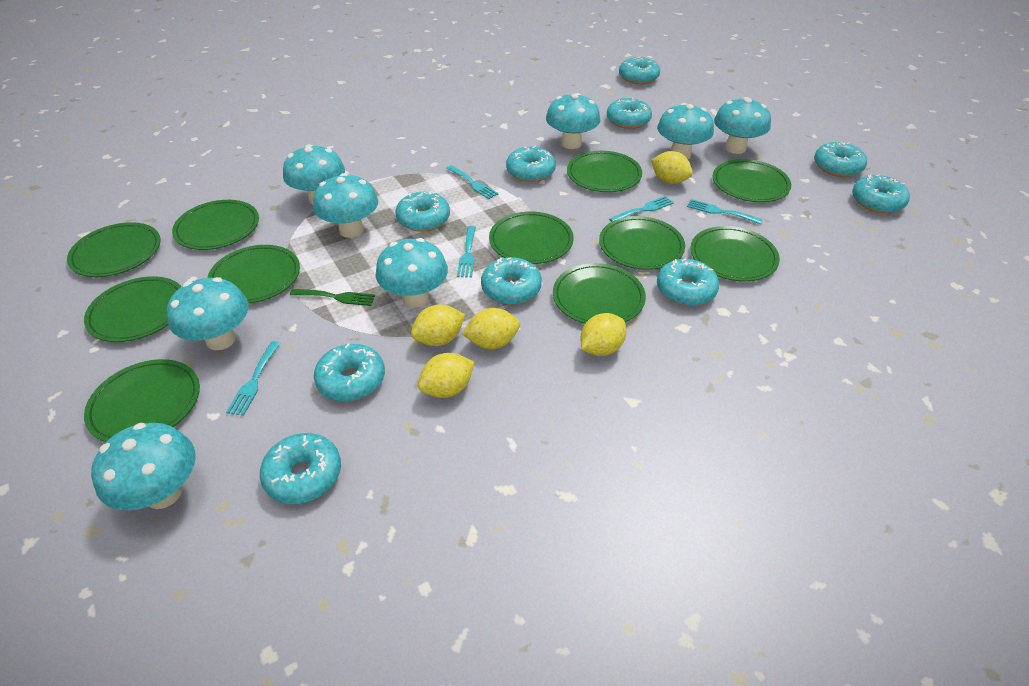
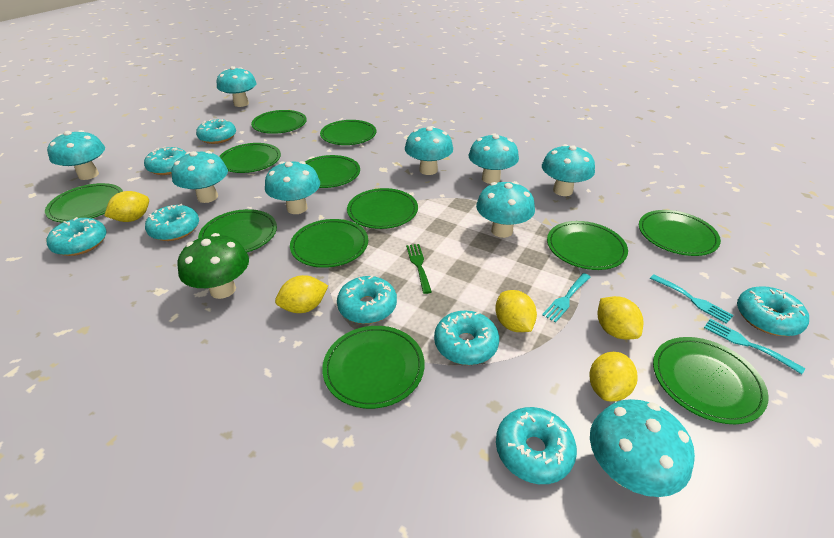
green mushroom: none = 0 -> [177,233,249,299] = 1
green plate: [67,222,161,277] [84,276,182,342] [84,359,200,442] [172,200,259,250] [207,245,300,303] [489,212,574,264] [553,263,646,324] [567,151,642,192] [599,216,685,270] [690,226,780,281] [713,159,791,202] = 11 -> [45,183,123,223] [198,209,277,252] [219,143,281,173] [251,110,307,134] [290,219,368,268] [305,155,360,188] [320,120,376,145] [322,326,425,409] [347,188,418,229] [547,221,628,270] [639,210,721,256] [653,337,769,424] = 12
turquoise donut: [260,433,341,504] [314,344,385,401] [395,191,450,232] [481,257,542,304] [506,146,556,182] [607,98,652,129] [619,57,660,84] [657,259,719,306] [814,142,867,177] [852,174,910,213] = 10 -> [47,217,106,256] [144,147,186,175] [145,204,199,241] [196,119,236,144] [337,276,397,324] [434,311,499,365] [496,407,577,484] [737,286,809,336] = 8
turquoise fork: [226,341,280,416] [446,165,499,199] [457,226,476,278] [609,196,674,222] [687,199,763,224] = 5 -> [542,273,590,323] [650,274,734,324] [704,319,805,374] = 3
turquoise mushroom: [91,423,196,511] [167,277,249,350] [283,144,345,205] [313,173,378,238] [376,238,448,308] [546,93,600,149] [657,103,714,159] [714,97,771,154] = 8 -> [47,130,105,180] [171,151,228,203] [217,66,257,107] [265,161,320,214] [405,126,453,175] [468,133,519,184] [476,181,535,238] [542,144,595,196] [590,399,695,497] = 9

